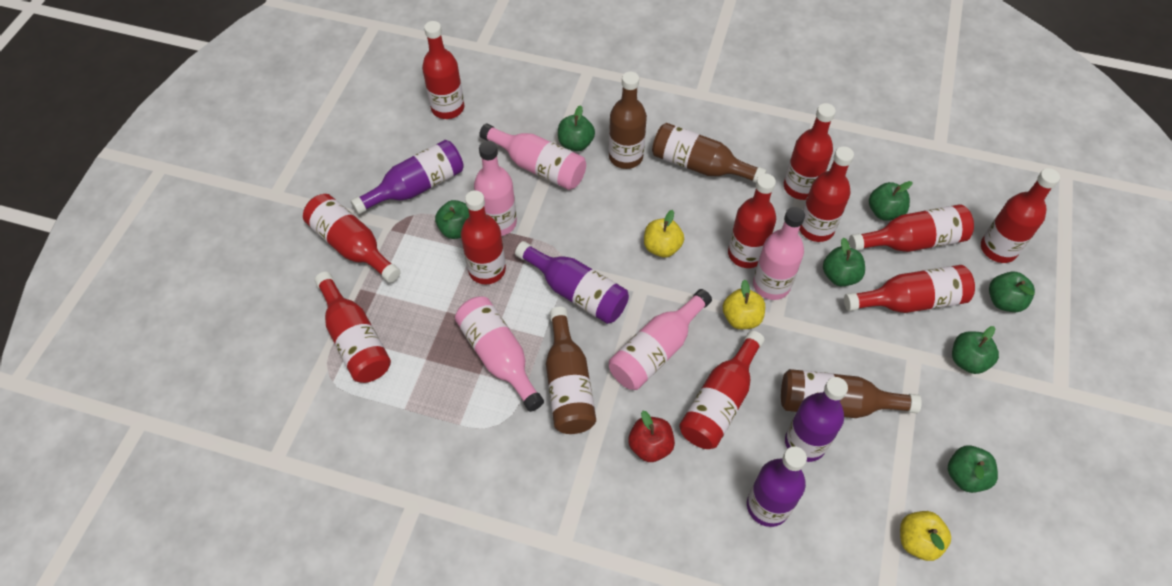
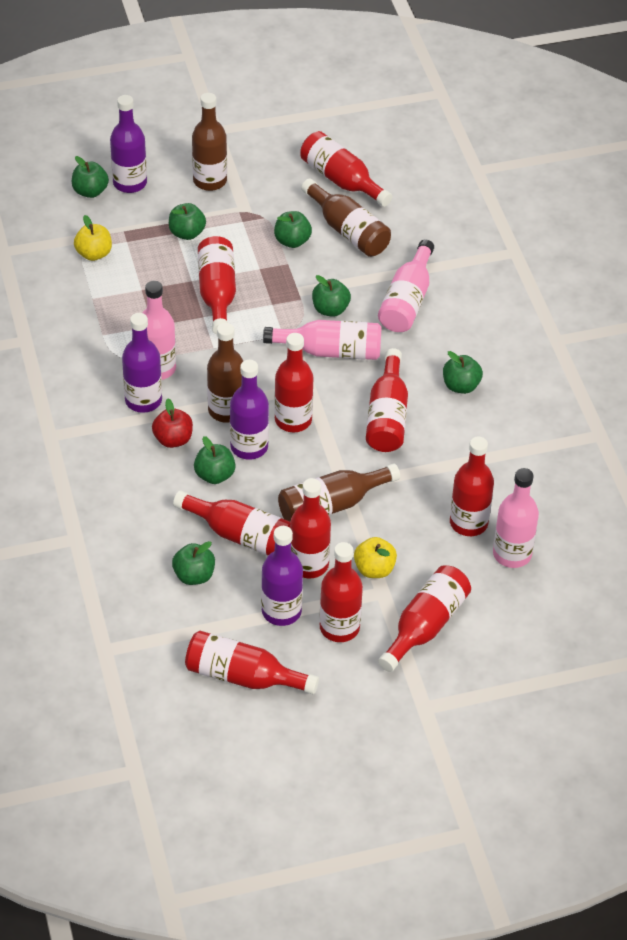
pink bottle: [455,296,544,412] [474,141,517,236] [479,123,586,190] [609,289,712,390] [753,207,805,300] = 5 -> [142,281,176,380] [263,320,382,360] [378,239,434,332] [493,468,539,568] = 4
red bottle: [303,194,401,283] [315,272,391,383] [422,21,464,119] [461,190,506,284] [679,331,765,449] [728,174,776,268] [784,103,836,200] [799,146,854,242] [844,265,975,313] [849,204,974,252] [981,168,1060,263] = 11 -> [173,491,290,556] [185,631,319,695] [198,236,236,335] [274,333,314,432] [290,478,331,578] [300,131,393,207] [320,542,363,642] [366,348,408,452] [378,565,471,672] [450,436,494,536] = 10
yellow apple: [644,210,684,257] [723,280,765,329] [900,511,951,561] = 3 -> [74,215,112,261] [354,537,397,578] = 2

